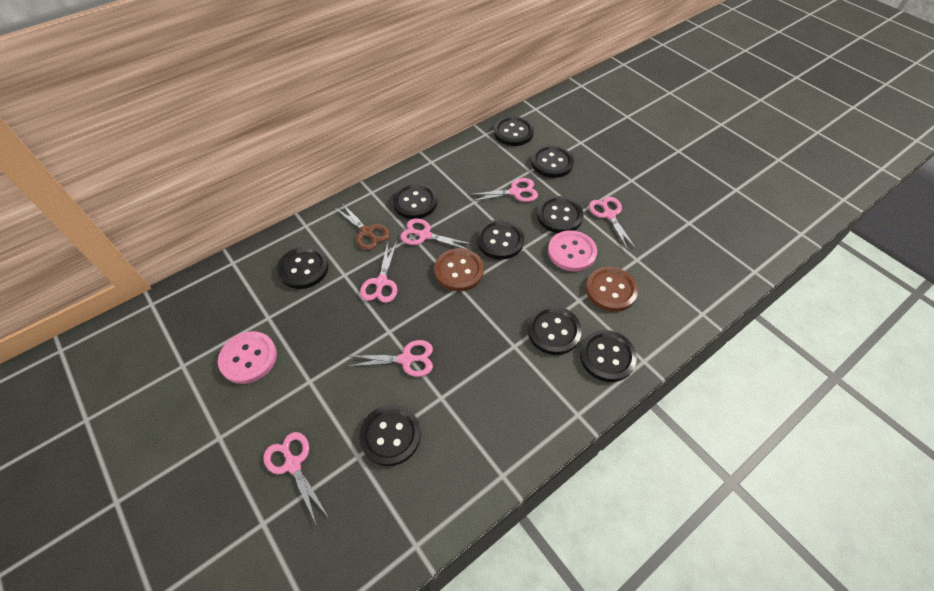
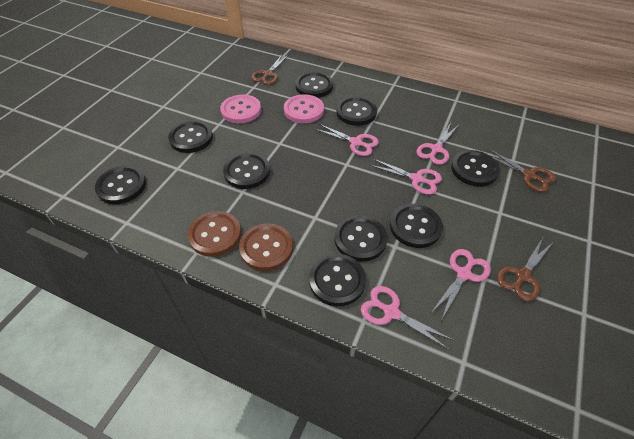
brown scissors: [335,202,390,250] = 1 -> [251,55,288,85] [488,148,556,192] [497,237,552,301] = 3
pink scissors: [264,432,328,526] [347,340,433,377] [360,242,397,303] [400,218,474,250] [469,178,538,202] [589,197,636,250] = 6 -> [314,124,379,156] [361,286,453,350] [370,159,442,195] [416,123,458,165] [431,249,491,318] = 5

